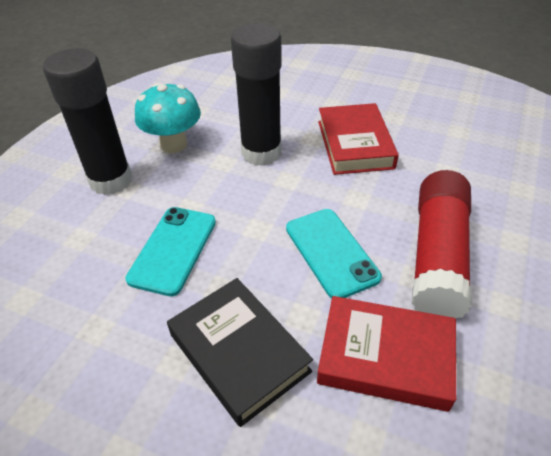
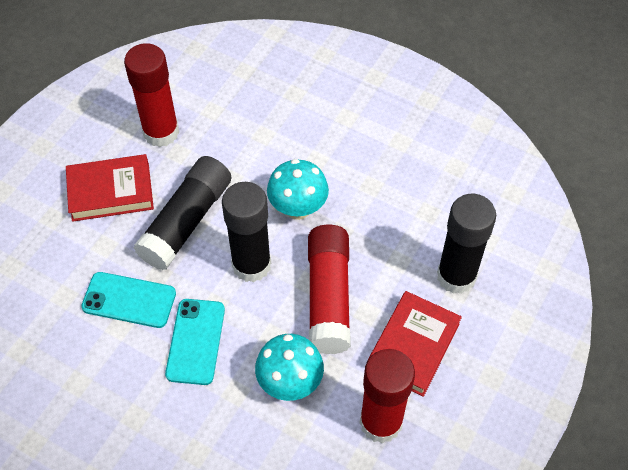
black book: [167,278,313,427] = 1 -> none = 0
black glue stick: [43,48,132,195] [231,23,282,166] = 2 -> [134,156,231,270] [222,182,271,283] [437,194,496,294] = 3
red glue stick: [412,170,472,318] = 1 -> [124,43,179,147] [308,225,351,354] [360,349,415,443] = 3
turquoise mushroom: [135,83,201,153] = 1 -> [255,334,324,401] [267,159,329,220] = 2

